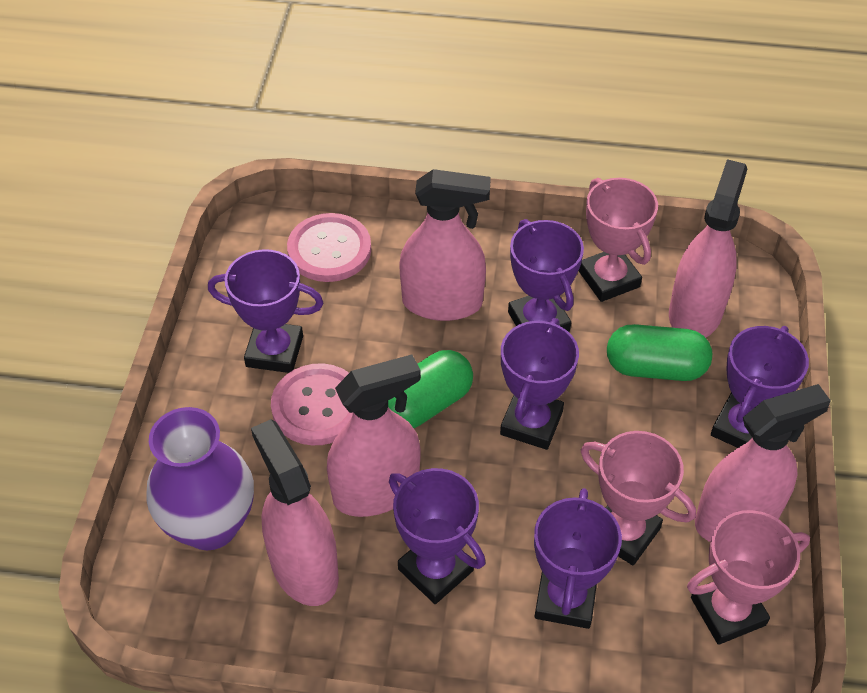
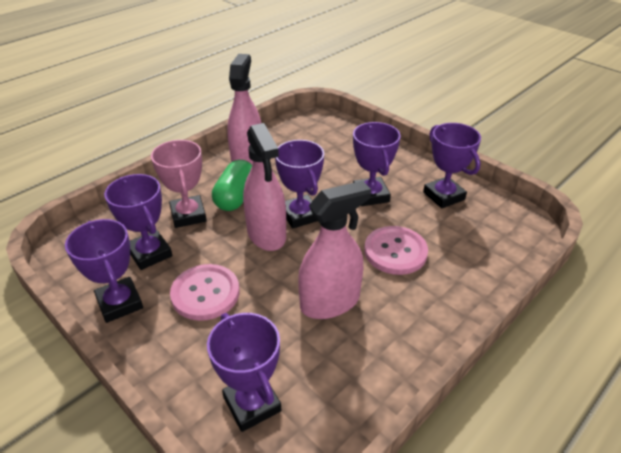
green capsule: [388,350,473,428] [607,324,712,381] = 2 -> [212,160,252,211] = 1
pink spray bottle: [251,419,339,606] [327,354,421,517] [399,169,491,321] [669,159,747,338] [695,384,831,542] = 5 -> [227,54,261,164] [243,123,286,251] [298,181,371,319] = 3
pink trophy: [579,178,658,302] [581,431,696,565] [687,510,810,645] = 3 -> [151,140,207,228] = 1
purple vase: [146,407,254,550] = 1 -> none = 0

